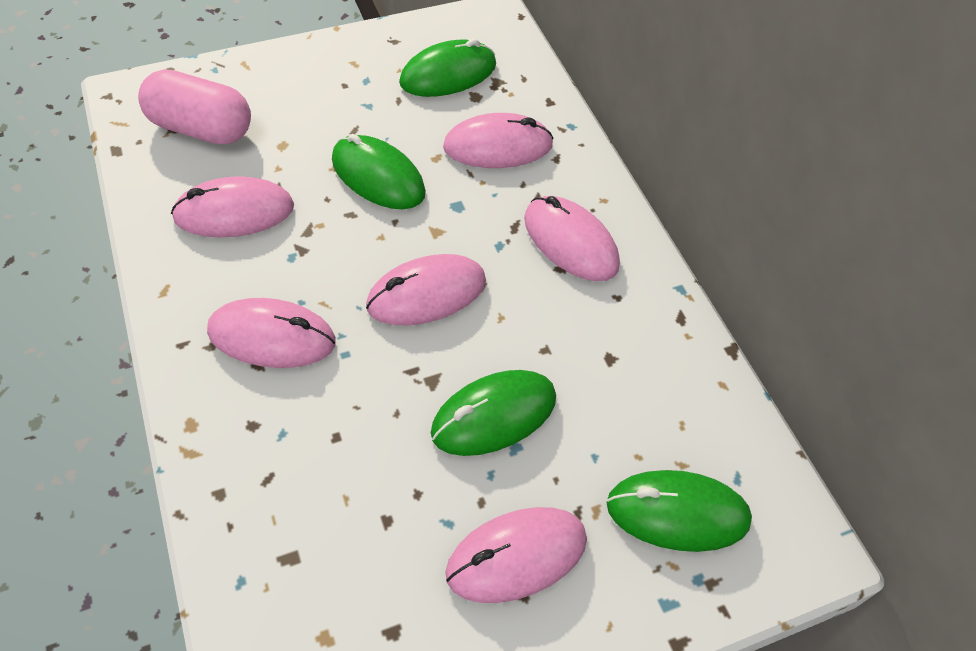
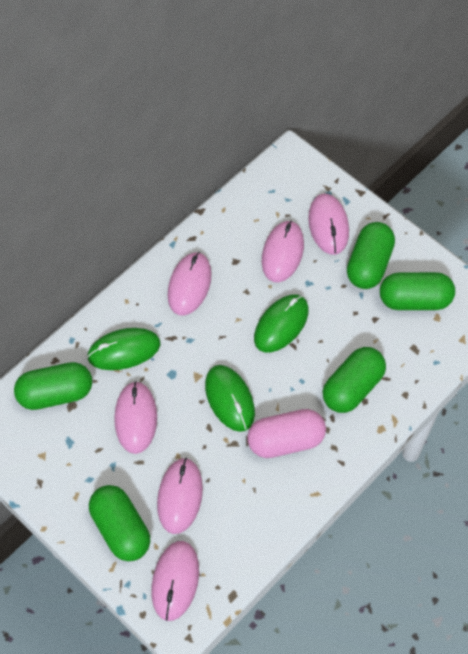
green capsule: none = 0 -> [14,362,92,410] [89,485,150,561] [322,347,386,413] [347,222,395,289] [380,272,455,310] = 5
green mouse: [332,134,426,209] [399,39,496,97] [431,370,556,456] [606,470,752,552] = 4 -> [87,328,160,370] [205,365,255,432] [254,294,309,352] = 3

